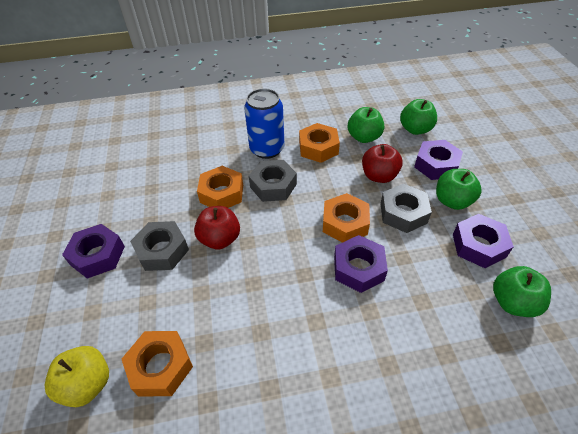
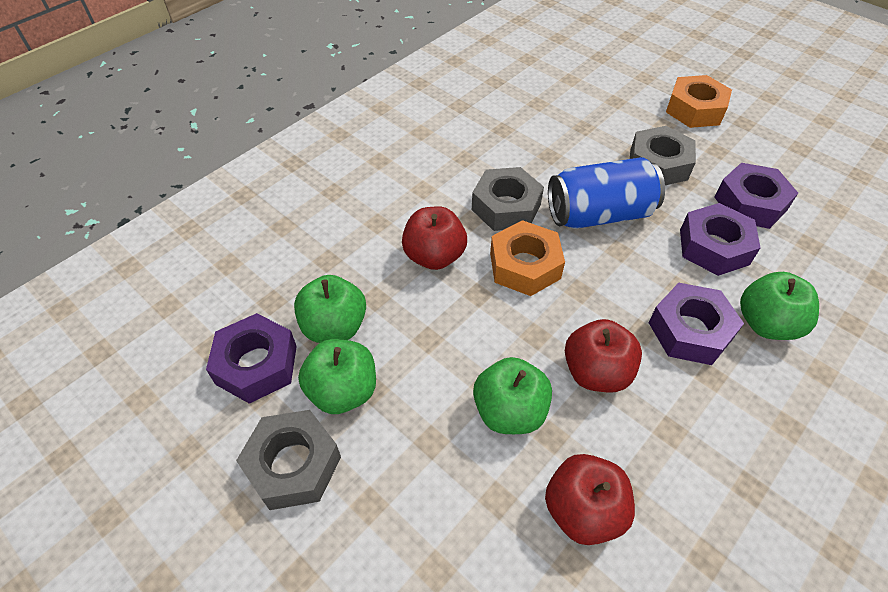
orange nut: [122,331,193,396] [197,166,243,208] [299,123,340,163] [323,193,370,243] = 4 -> [490,220,565,296] [666,75,732,128] = 2
red apple: [194,206,240,250] [362,144,403,183] = 2 -> [402,206,467,270] [545,454,635,545] [565,319,642,392] = 3
yellow apple: [45,346,109,407] = 1 -> none = 0

